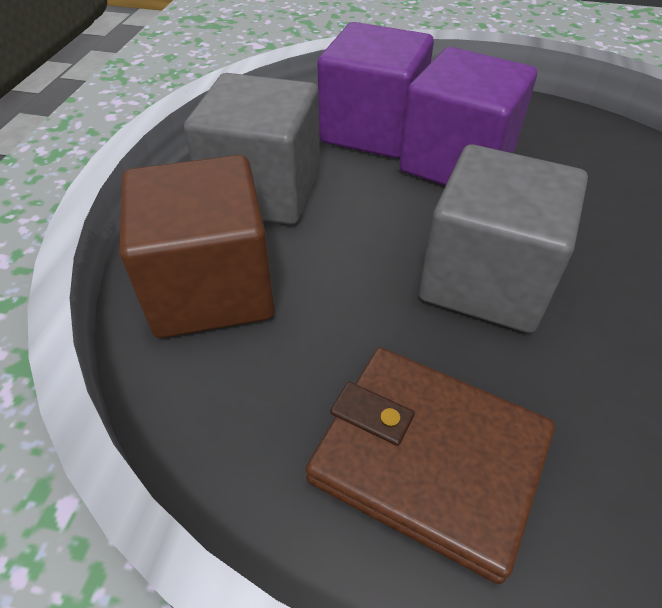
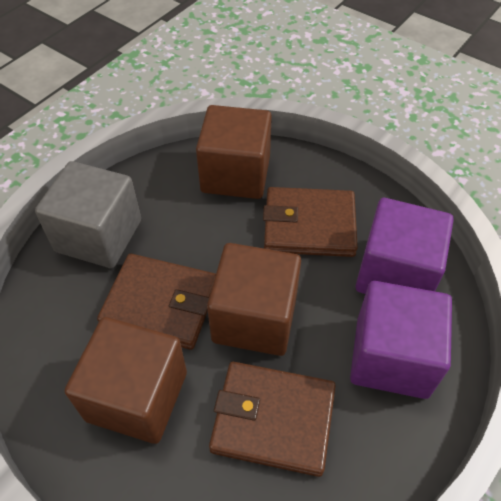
brown cube: [119,155,275,338] = 1 -> [65,317,187,444] [196,105,272,199] [207,243,301,356] = 3
brown wallet: [306,347,555,584] = 1 -> [97,254,216,350] [209,362,336,477] [263,187,358,257] = 3
grey cube: [184,73,320,225] [419,144,588,333] = 2 -> [35,161,141,268] = 1

